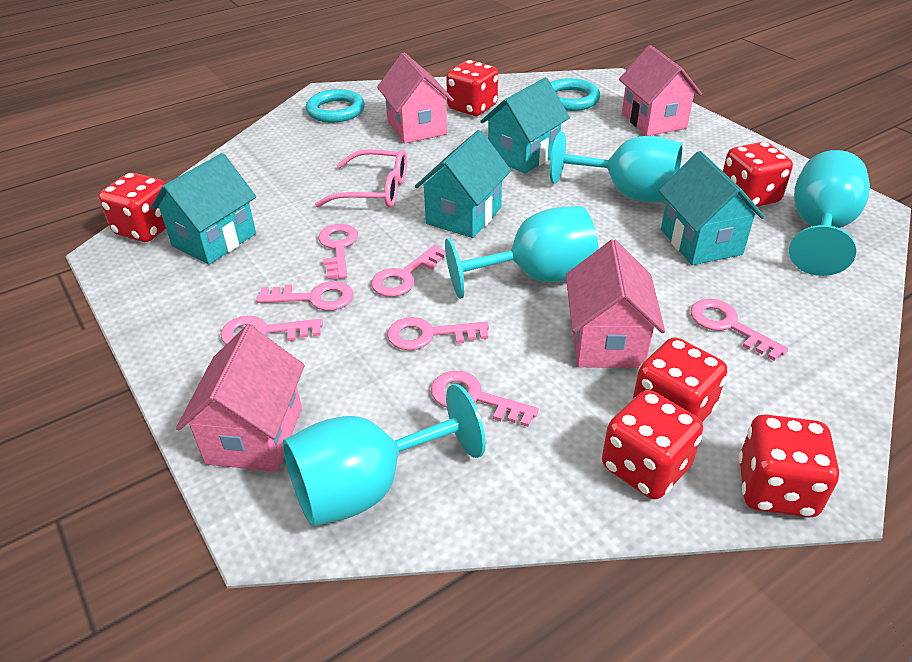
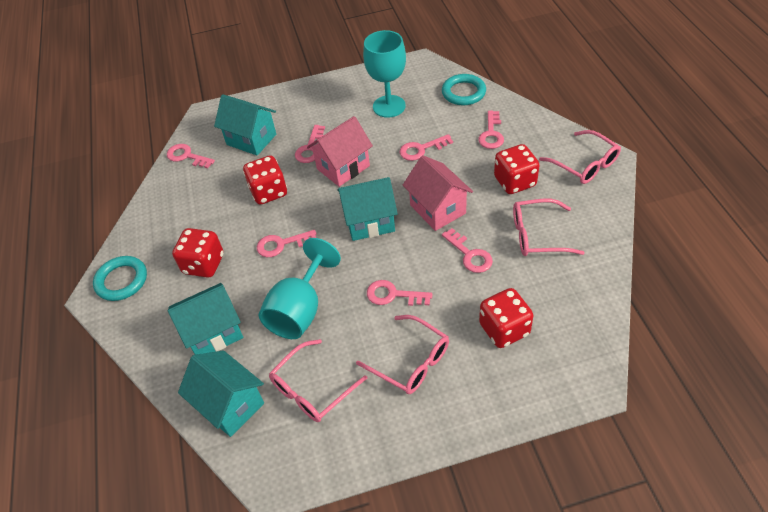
pink glasses: [315,149,407,208] = 1 -> [269,339,367,422] [356,315,449,394] [513,199,584,256] [539,130,621,184] = 4
pink house: [176,325,305,472] [377,52,454,144] [566,239,665,368] [619,45,702,136] = 4 -> [307,116,373,187] [403,155,473,231] = 2
red dice: [99,173,166,242] [446,60,498,116] [602,390,703,499] [633,337,727,422] [723,142,793,207] [738,414,839,518] = 6 -> [172,228,224,278] [243,155,287,205] [479,288,534,348] [494,144,540,194] = 4
turquoise goblet: [283,384,486,527] [445,206,599,299] [550,132,683,202] [789,150,870,276] = 4 -> [259,238,341,339] [363,30,406,118] = 2

